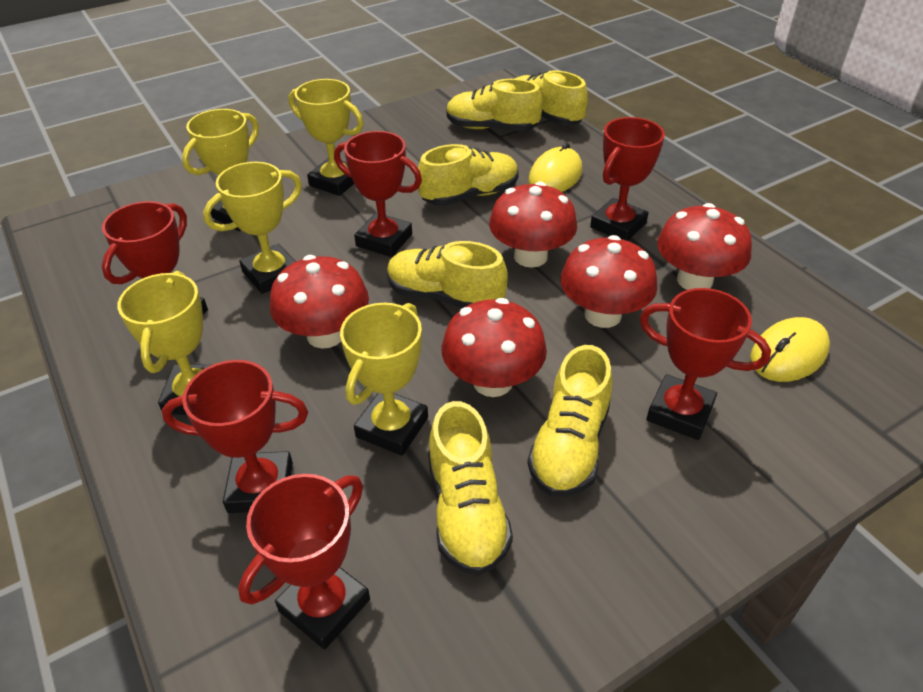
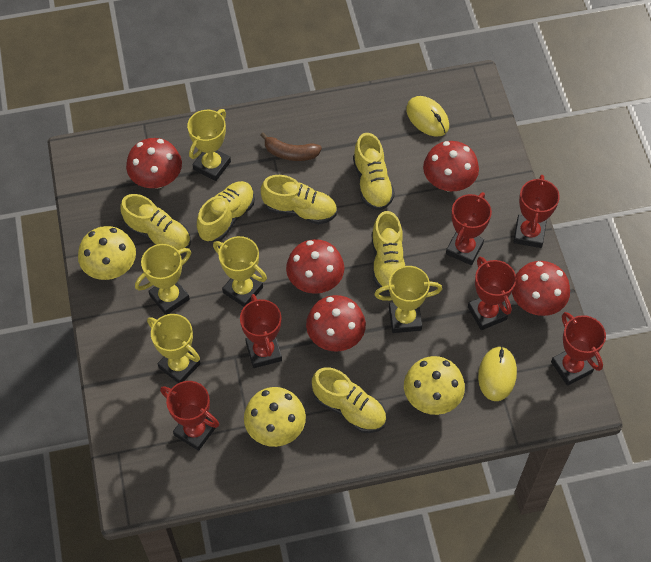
brown banana: none = 0 -> [260,132,322,161] = 1
yellow mushroom: none = 0 -> [78,226,136,280] [244,387,306,447] [404,356,465,415] = 3

